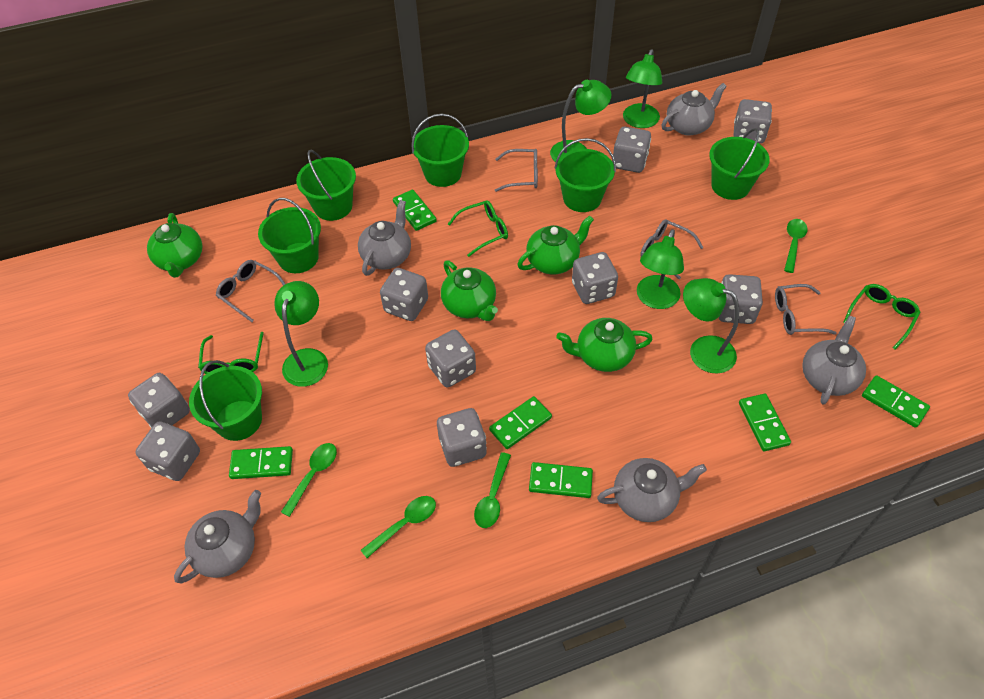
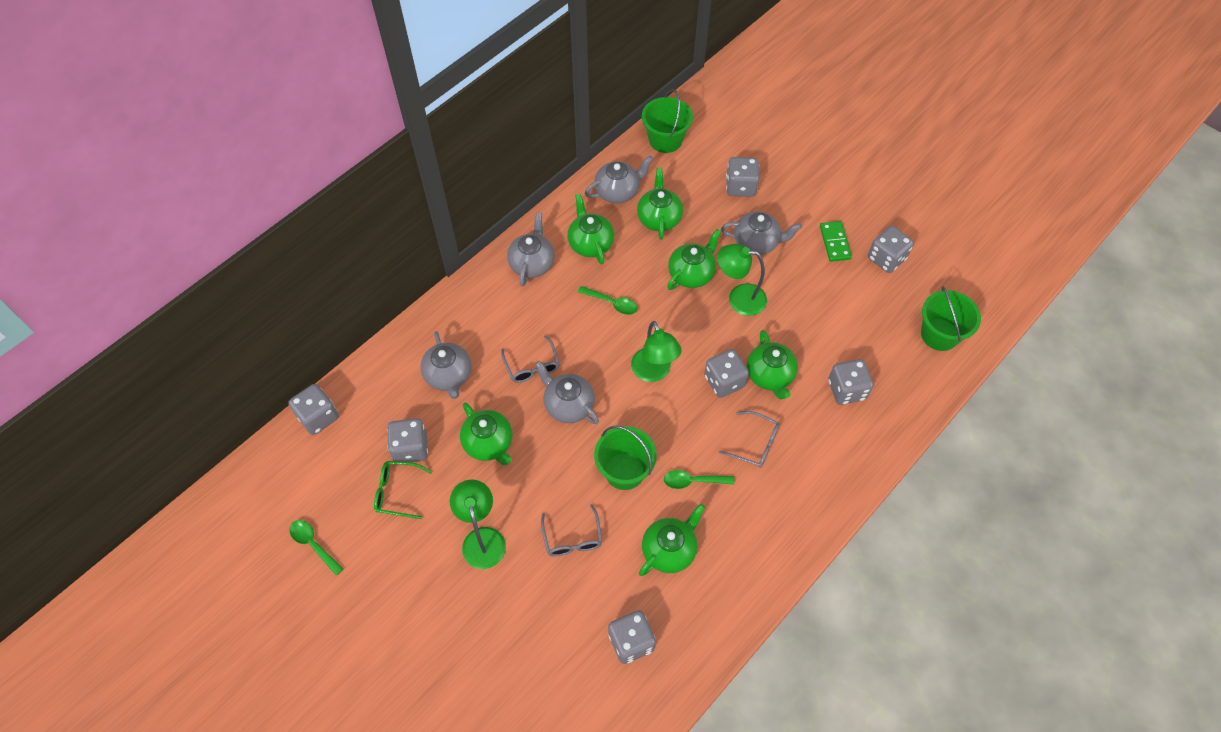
green bucket: [189,360,262,441] [258,198,321,273] [296,150,356,221] [411,114,469,187] [554,138,616,212] [709,128,770,200] = 6 -> [594,426,657,490] [642,89,693,153] [921,286,981,351] = 3
green domino: [229,446,293,479] [393,189,437,231] [489,396,552,449] [529,462,593,498] [739,393,791,451] [862,375,930,428] = 6 -> [820,221,852,262] = 1
green glasses: [198,332,264,374] [448,200,508,257] [843,284,920,350] = 3 -> [374,461,432,519] = 1
green lamp: [274,281,328,387] [550,80,611,162] [623,49,662,128] [637,229,684,309] [683,278,739,374] = 5 -> [450,479,506,569] [631,321,682,382] [717,244,767,316] = 3
green spoon: [281,443,337,517] [361,496,436,558] [474,452,511,528] [784,219,807,273] = 4 -> [289,520,343,576] [578,286,638,315] [664,470,735,489] = 3
green teapot: [147,213,202,278] [441,260,498,321] [517,215,594,275] [556,318,653,372] = 4 -> [460,402,512,465] [568,194,614,264] [637,168,683,240] [639,504,705,576] [667,229,721,290] [747,330,798,399] = 6
grey dice: [128,373,190,428] [135,421,200,481] [380,268,428,321] [425,329,476,388] [437,408,487,467] [572,252,618,304] [612,127,651,173] [719,274,763,324] [734,99,772,144] = 9 -> [289,384,339,435] [387,418,428,462] [608,610,656,664] [704,349,749,398] [726,157,759,197] [828,359,873,405] [868,226,914,273] = 7
grey glasses: [216,260,285,322] [495,149,538,192] [640,219,704,279] [775,284,837,335] = 4 -> [501,335,560,383] [541,504,602,557] [719,411,780,468] = 3

